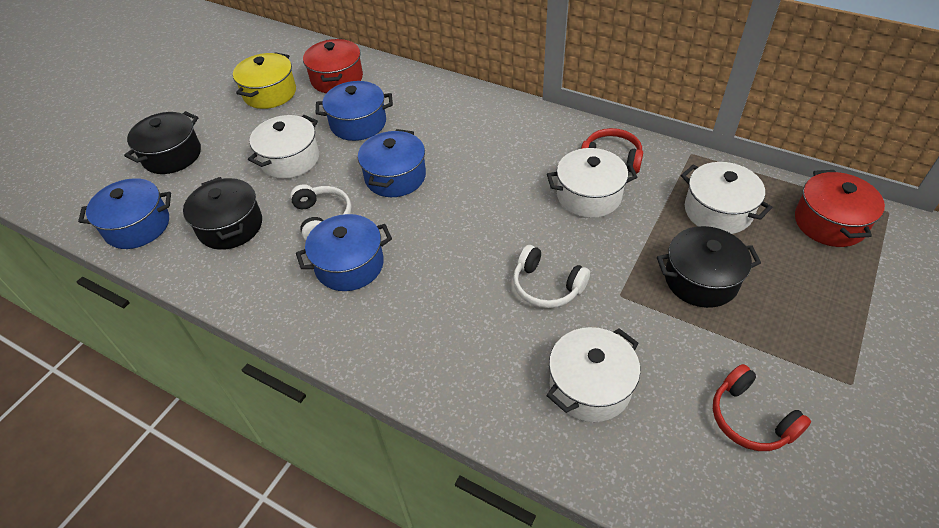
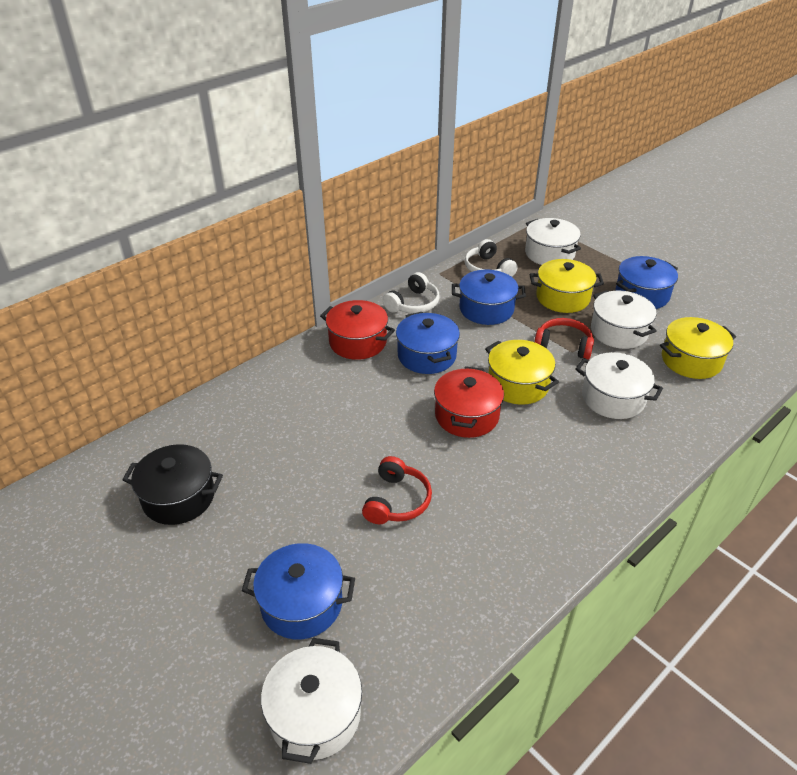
black pot: [124,111,201,174] [183,177,262,250] [657,226,761,308] = 3 -> [122,444,223,525] = 1
yellow pot: [233,52,296,109] = 1 -> [485,340,559,405] [529,259,604,313] [660,317,736,379] = 3

